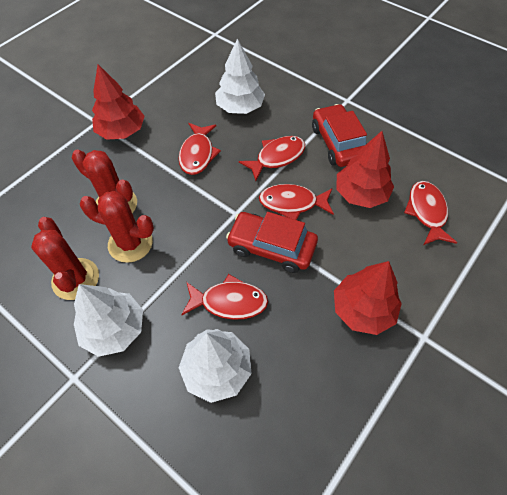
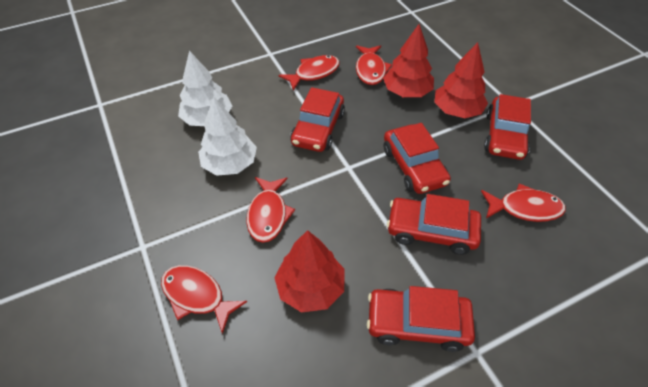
red cactus: [31,217,99,300] [72,150,137,213] [80,191,154,263] = 3 -> none = 0
red car: [226,212,318,273] [312,104,367,167] = 2 -> [290,87,345,152] [367,286,475,352] [384,123,451,194] [387,194,481,255] [484,94,531,160] = 5
white tree: [74,284,143,357] [179,329,252,403] [215,39,265,114] = 3 -> [178,51,232,126] [198,97,257,176] = 2

